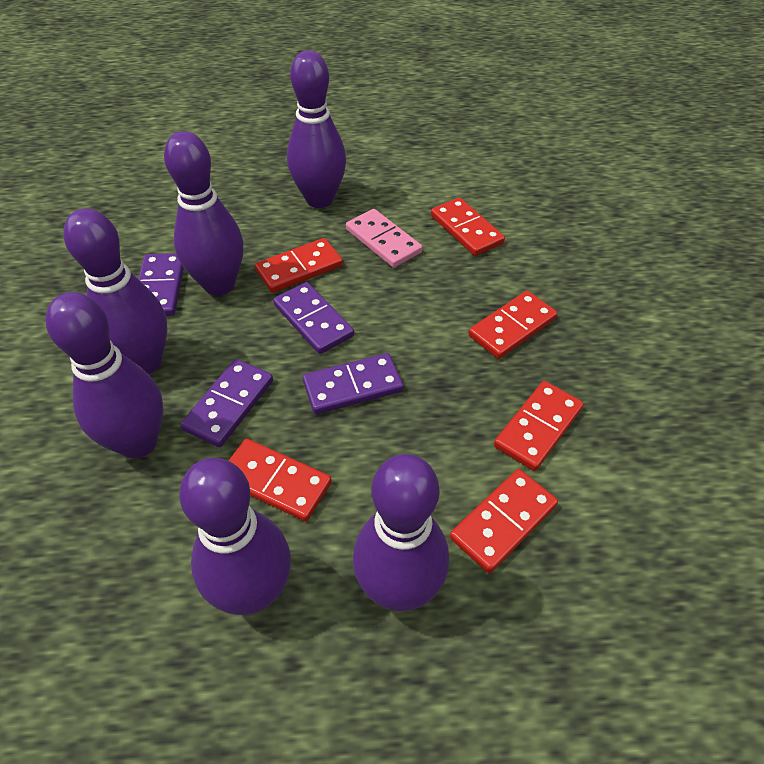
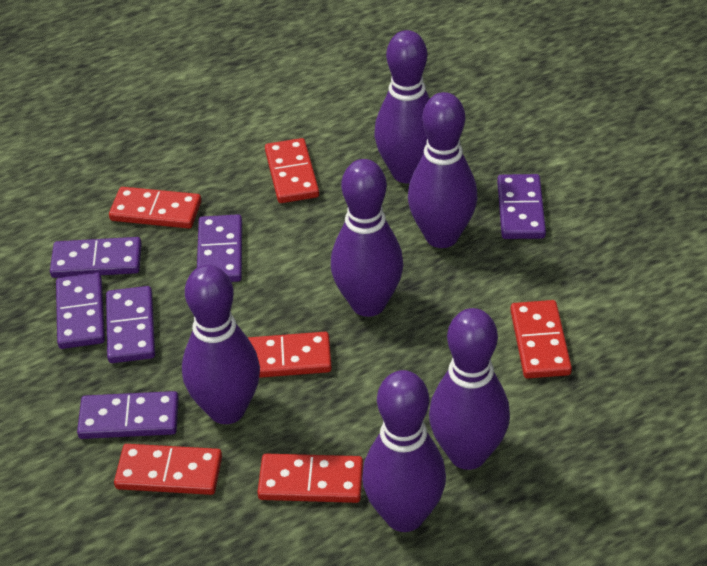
pink domino: [346,209,422,268] = 1 -> none = 0
purple domino: [138,253,184,316] [180,359,273,447] [273,282,354,354] [303,353,403,414] = 4 -> [50,237,142,278] [56,273,105,349] [77,391,179,439] [106,286,155,363] [197,214,242,282] [497,174,546,239] = 6

